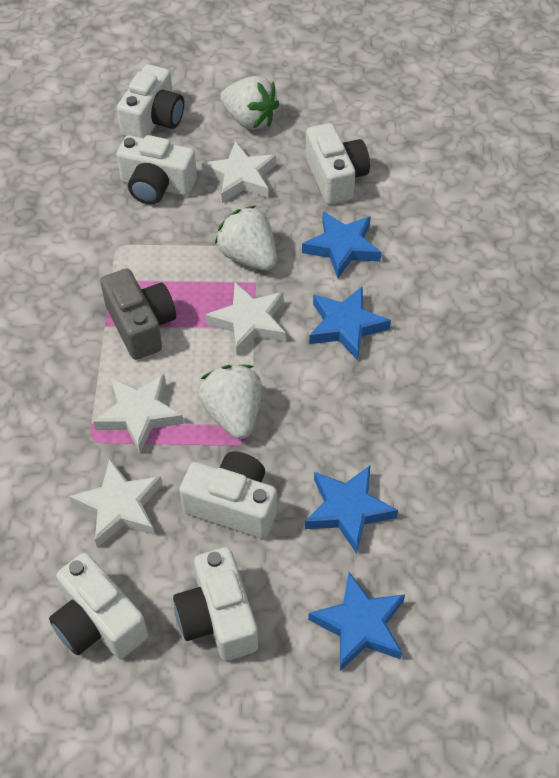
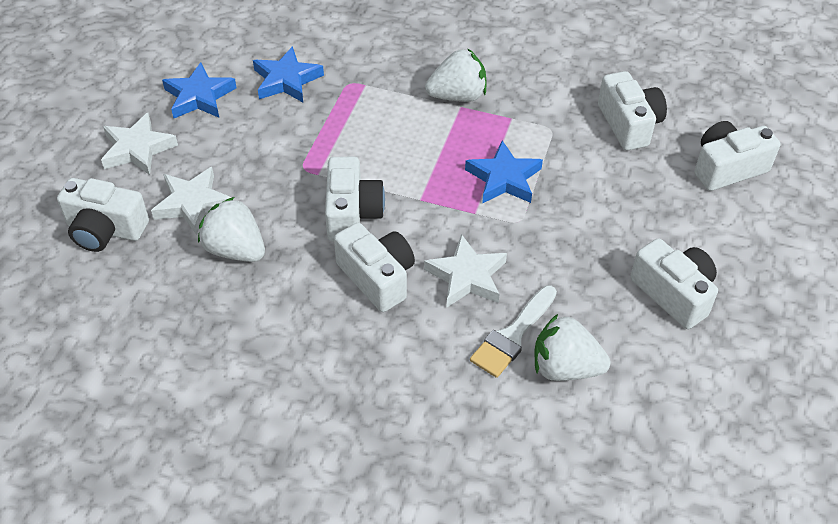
blue star: [302,212,381,278] [305,466,398,554] [308,572,405,671] [309,287,391,361] = 4 -> [162,62,237,118] [253,46,324,102] [465,140,543,203] = 3
grey camera: [101,269,176,360] = 1 -> none = 0
white brush: none = 0 -> [470,285,557,378] = 1
white star: [69,459,162,548] [93,374,184,454] [202,141,276,203] [205,282,286,355] = 4 -> [101,113,178,175] [151,167,232,235] [424,234,507,308] = 3

